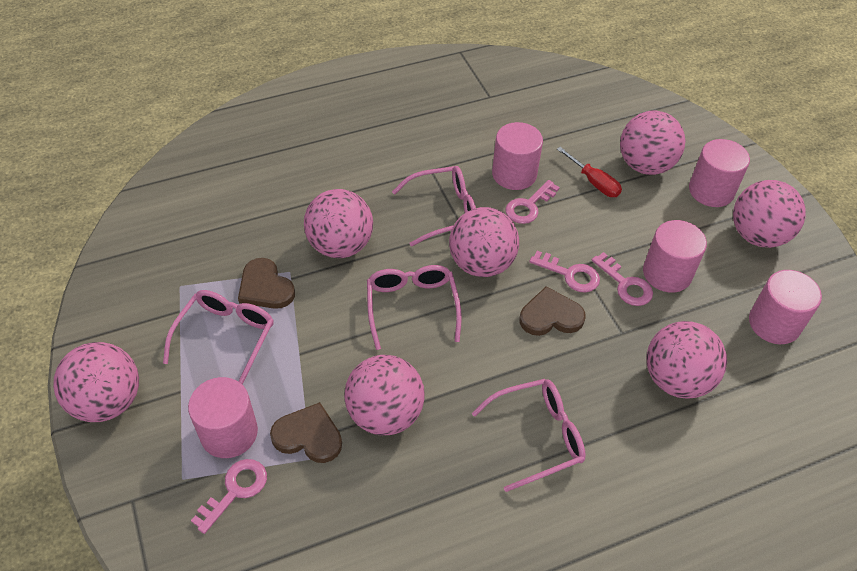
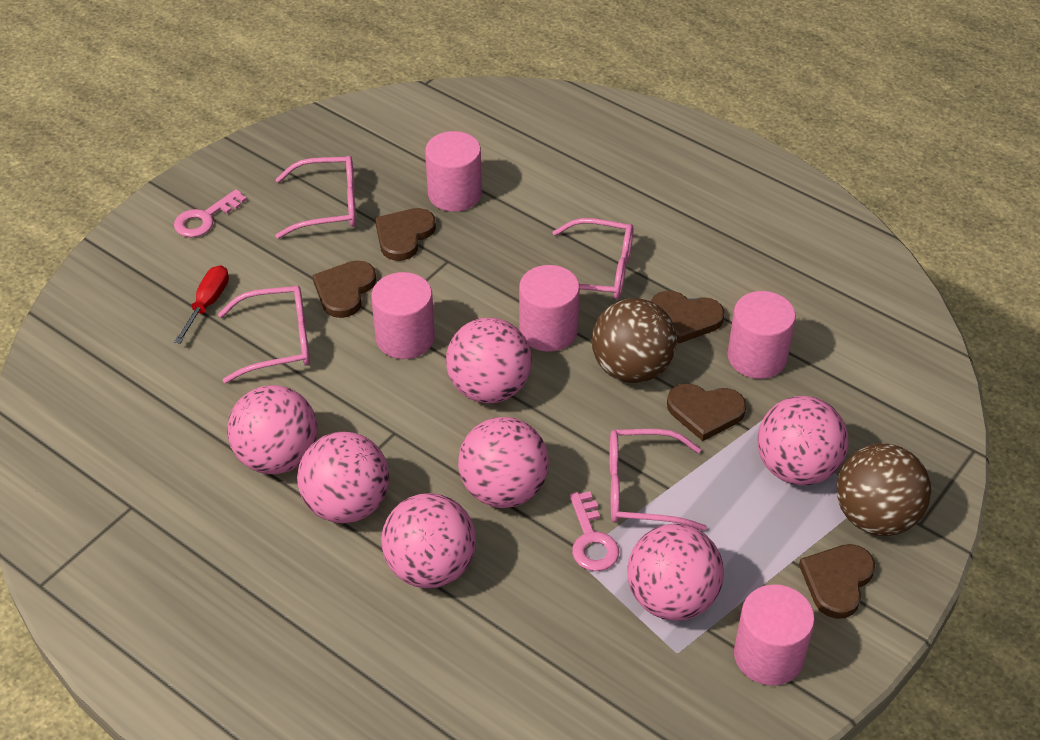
brown ball: none = 0 -> [592,298,677,383] [836,443,931,536] = 2
brown heart: [238,258,295,309] [270,402,342,463] [519,286,586,336] = 3 -> [312,260,376,318] [375,208,436,261] [651,291,724,344] [667,384,746,441] [799,544,875,619] = 5
pink key: [191,459,267,534] [505,180,560,224] [529,251,600,293] [592,252,653,306] = 4 -> [174,189,247,237] [570,491,619,571] = 2

